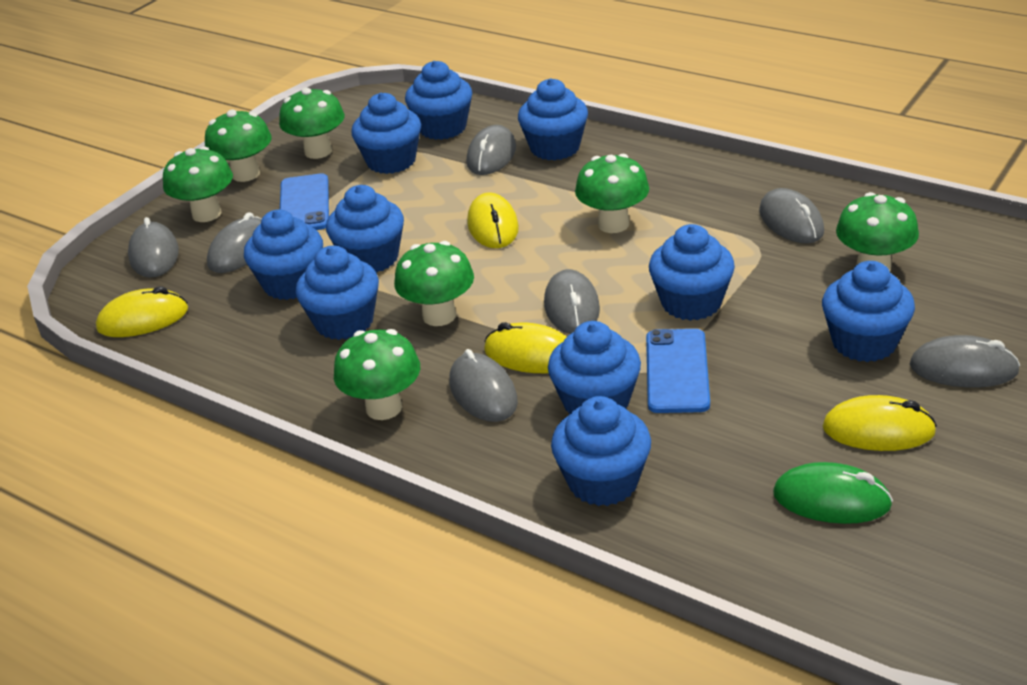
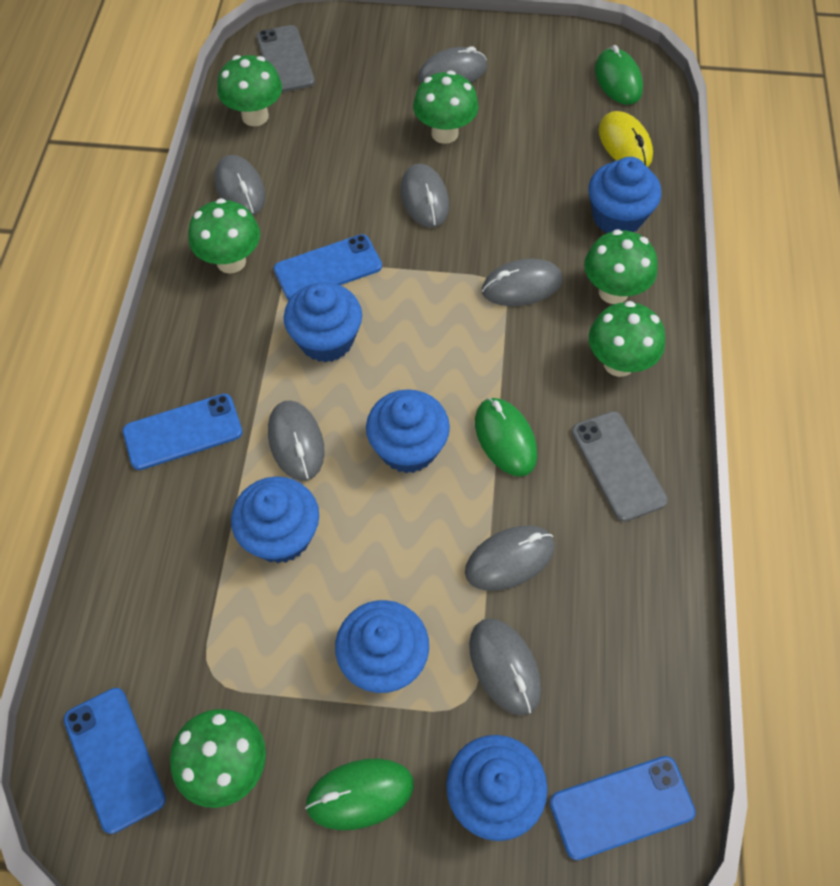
blue cupcake: [244,209,323,300] [296,246,379,340] [326,185,404,273] [351,93,421,174] [405,61,472,140] [518,79,588,160] [548,321,641,415] [551,396,651,506] [649,224,735,321] [822,261,915,362] = 10 -> [231,476,319,563] [284,282,362,363] [335,600,429,693] [366,389,450,473] [446,735,548,841] [589,157,661,233] = 6
blue phone: [280,173,329,230] [646,329,710,413] = 2 -> [64,688,166,834] [123,394,243,470] [274,234,382,300] [549,756,696,860] = 4
green mouse: [773,462,893,524] = 1 -> [305,759,414,830] [475,398,537,477] [595,45,643,105] = 3
green mushroom: [163,146,233,222] [205,109,272,182] [279,88,345,159] [334,329,420,420] [394,241,474,326] [575,154,649,233] [836,192,919,271] = 7 -> [170,709,266,808] [188,198,260,274] [217,55,282,126] [413,71,479,144] [584,229,658,304] [589,301,665,377] = 6
grey phone: none = 0 -> [257,25,315,93] [572,411,668,522] = 2
yellow mouse: [96,287,188,337] [467,192,519,248] [484,322,566,373] [823,395,937,451] = 4 -> [599,111,653,167] = 1

